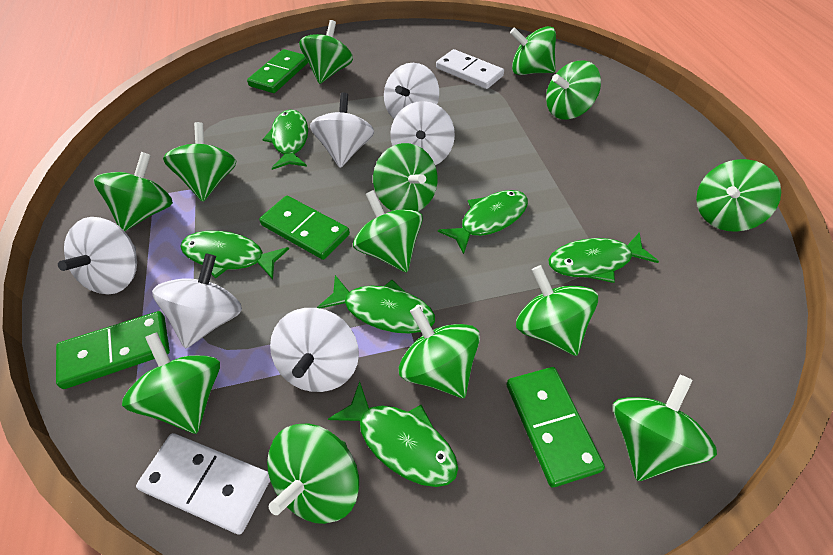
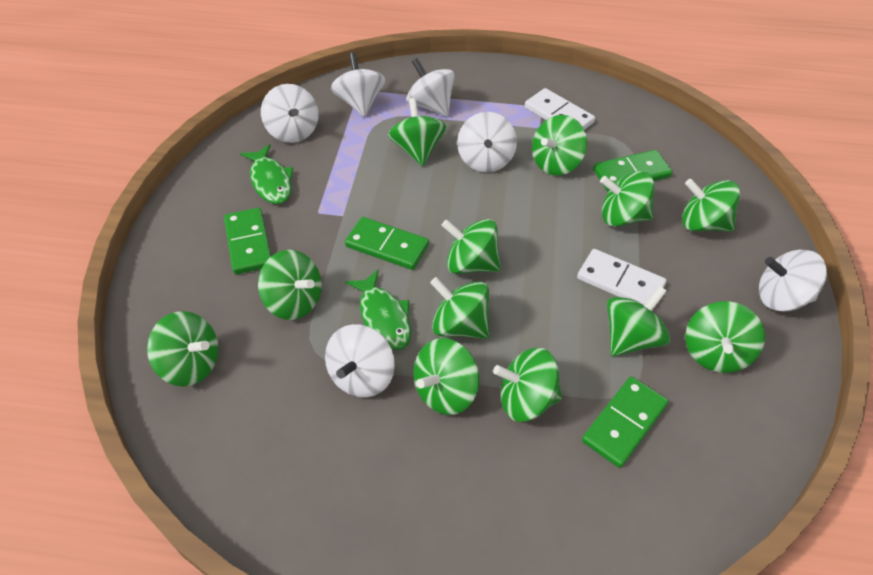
green fish: [180,231,289,279] [262,110,308,170] [317,275,435,334] [328,381,458,487] [438,190,528,254] [548,232,659,283] = 6 -> [240,144,294,204] [345,269,411,350] = 2
green spinning top: [93,152,173,231] [122,332,220,434] [163,122,236,202] [267,423,359,524] [299,20,353,84] [353,190,423,272] [373,143,438,211] [399,306,480,398] [510,26,556,75] [516,265,598,356] [546,60,601,120] [613,374,717,481] [696,159,781,232] = 13 -> [147,311,219,386] [258,250,322,320] [388,98,446,166] [414,338,479,415] [430,277,489,339] [441,219,501,274] [493,347,562,422] [532,115,587,176] [600,171,655,227] [607,286,670,356] [682,179,740,232] [685,301,765,373] = 12

